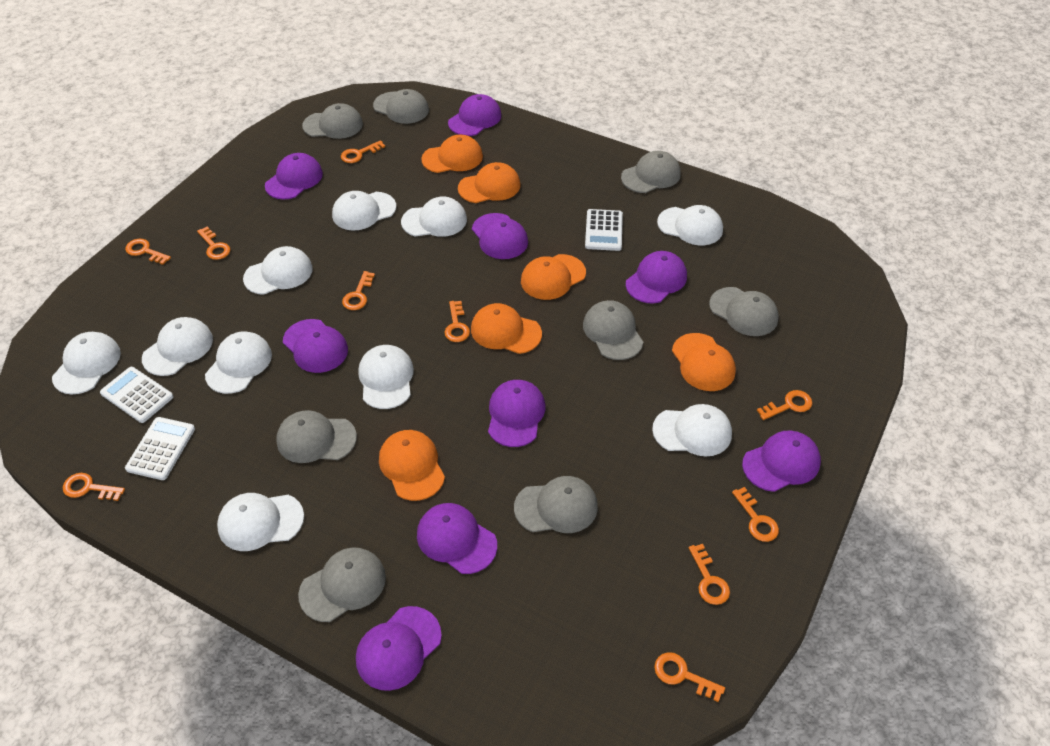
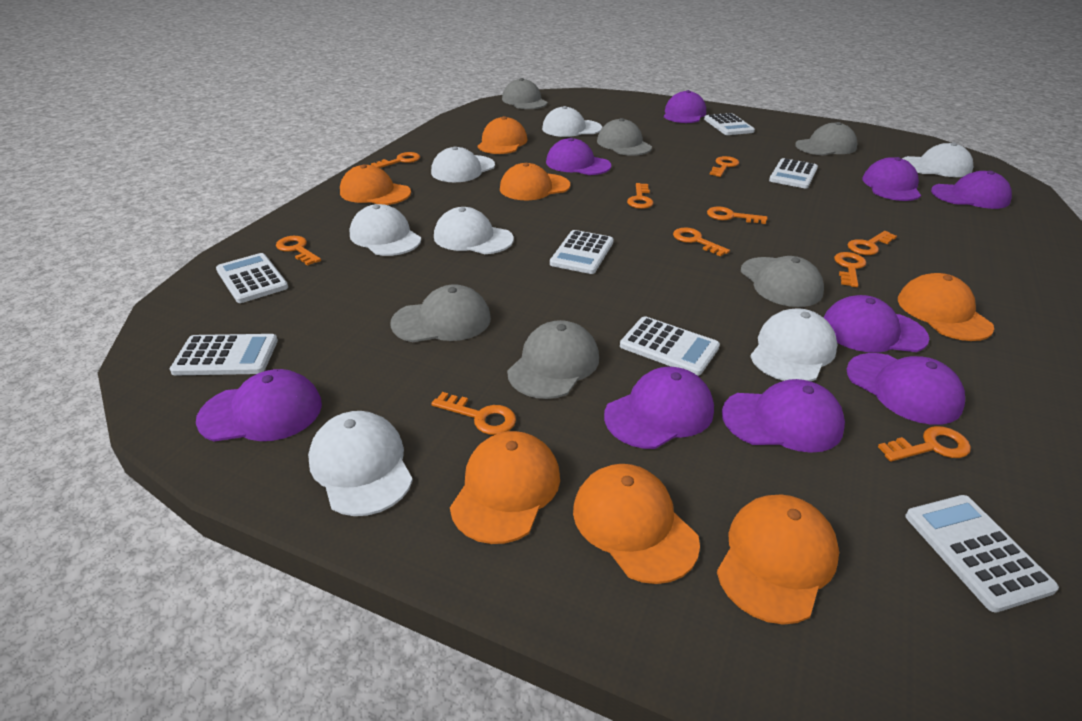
grey cap: [276,410,357,463] [298,547,386,622] [302,103,363,139] [373,89,429,124] [514,476,598,533] [583,300,643,360] [621,151,681,193] [709,287,779,336] = 8 -> [390,284,491,342] [502,78,547,109] [507,320,599,399] [597,118,652,156] [741,256,824,307] [795,122,858,156] = 6
orange cap: [379,430,445,501] [421,135,483,173] [458,162,521,203] [471,303,542,354] [521,254,586,300] [672,333,736,391] = 6 -> [340,164,411,205] [450,431,560,544] [478,116,527,154] [500,163,570,200] [573,464,700,584] [717,495,839,625] [898,273,994,341] = 7
white calculator: [100,367,173,423] [125,417,195,480] [585,209,623,251] = 3 -> [170,334,278,376] [216,253,288,303] [550,230,614,274] [620,316,720,376] [704,113,755,135] [769,158,818,189] [905,495,1059,613] = 7
white cap: [52,332,121,394] [142,317,213,376] [205,332,272,394] [217,493,304,551] [243,246,313,295] [332,191,396,231] [358,345,414,409] [401,197,467,237] [652,404,732,456] [657,205,723,245] = 10 -> [308,411,413,516] [350,204,421,256] [431,146,495,182] [434,207,514,254] [542,106,602,137] [750,308,838,381] [902,143,973,177] = 7

